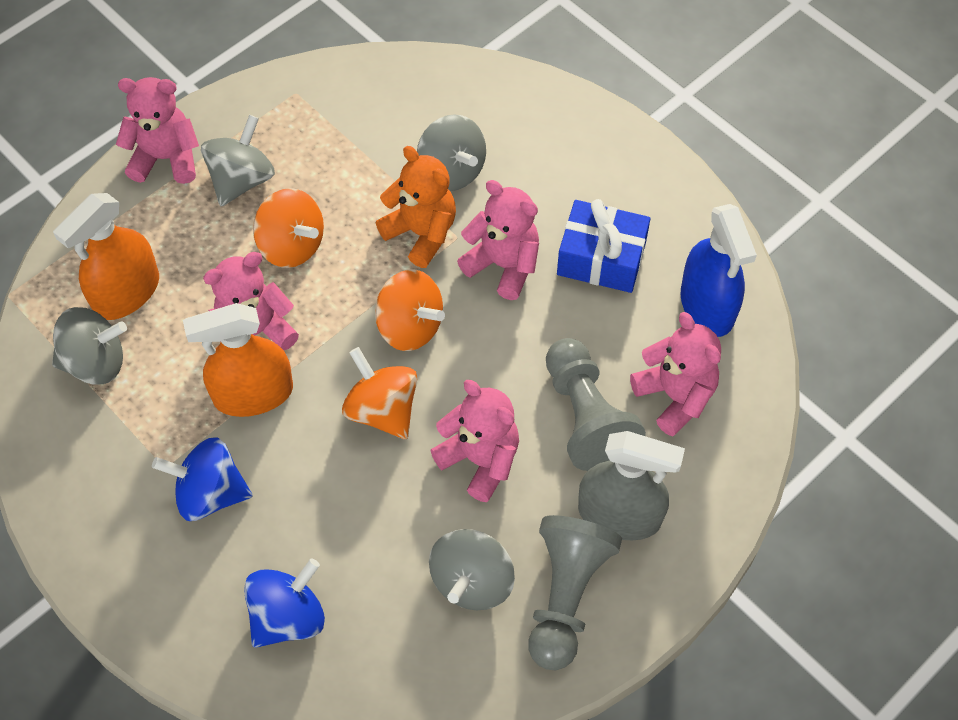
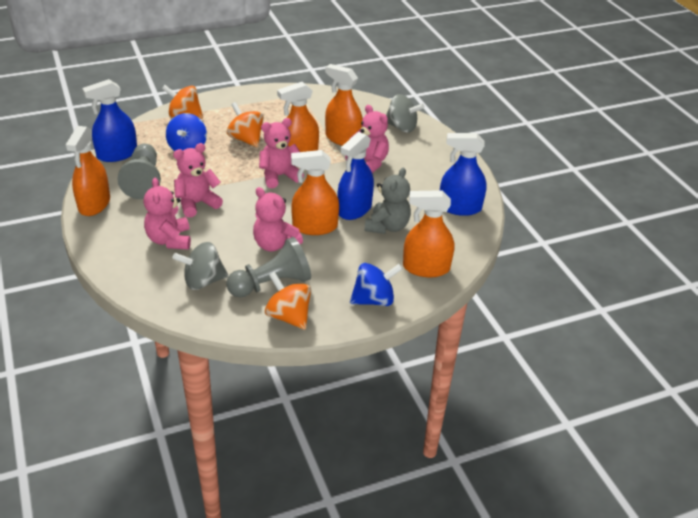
blue gift: [557,199,651,293] = 1 -> none = 0
blue spray bottle: [681,204,757,337] = 1 -> [82,79,137,162] [337,132,374,220] [440,133,487,216] = 3
grey spinning top: [52,307,127,384] [201,115,275,206] [417,114,486,191] [429,529,515,611] = 4 -> [172,242,228,290] [386,94,425,133] = 2
grey spray bottle: [578,431,685,540] = 1 -> none = 0
grey teddy bear: none = 0 -> [365,167,411,234] = 1
orange spray bottle: [53,193,159,320] [183,303,293,417] = 2 -> [65,126,110,216] [277,82,319,152] [291,150,339,235] [325,64,363,146] [403,190,454,277] = 5
orange teddy bear: [376,146,456,268] = 1 -> none = 0

